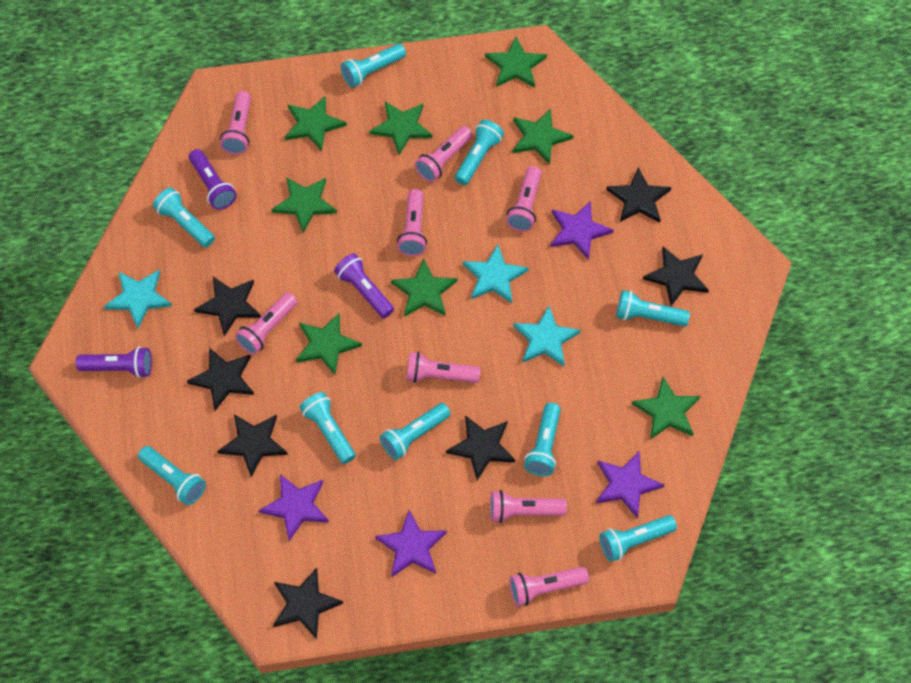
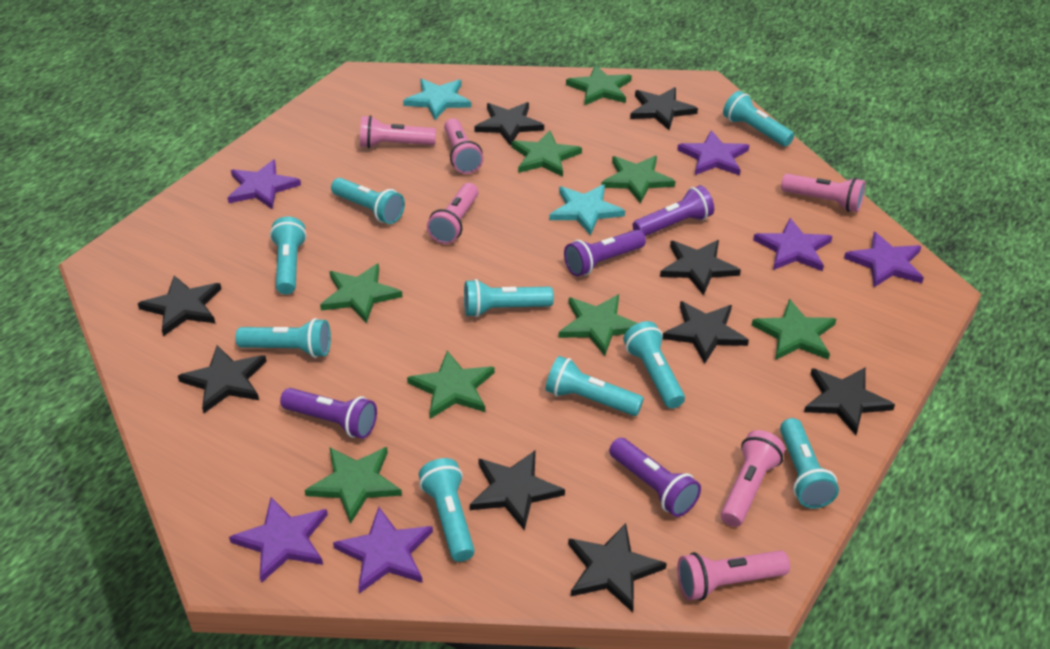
black star: [187,348,254,411] [194,276,261,336] [217,414,288,477] [273,568,343,639] [446,415,515,480] [606,167,671,223] [643,247,709,306] = 7 -> [138,275,221,336] [178,345,267,413] [470,451,565,530] [474,102,544,146] [568,523,667,612] [630,87,698,130] [660,240,741,295] [663,301,749,364] [804,367,895,435] = 9
pink flashlight: [220,91,251,155] [235,293,297,355] [397,189,427,256] [406,352,480,383] [415,126,472,182] [490,490,567,523] [506,166,541,231] [509,567,589,606] = 8 -> [360,115,436,148] [427,183,479,244] [444,118,483,174] [677,550,790,601] [721,430,785,527] [781,174,865,212] = 6
purple flashlight: [76,346,152,378] [189,149,237,210] [334,253,394,318] = 3 -> [280,388,377,439] [564,230,646,277] [609,438,701,517] [633,185,714,236] = 4
purple star: [259,474,329,541] [375,510,447,577] [550,201,614,260] [596,451,664,518] = 4 -> [227,160,301,209] [229,497,328,583] [333,507,433,594] [677,130,749,176] [753,218,832,271] [844,232,924,287] = 6
turquoise star: [104,270,172,329] [463,245,529,303] [513,306,581,366] = 3 -> [403,79,471,120] [549,184,625,236] = 2

